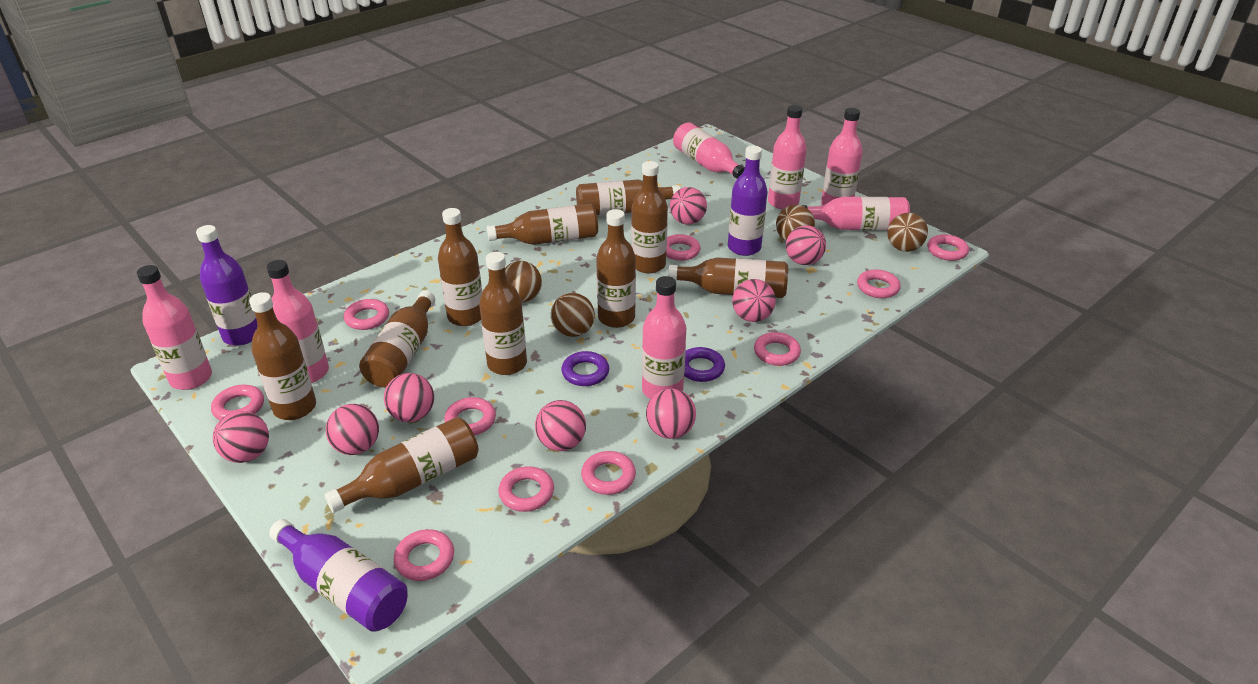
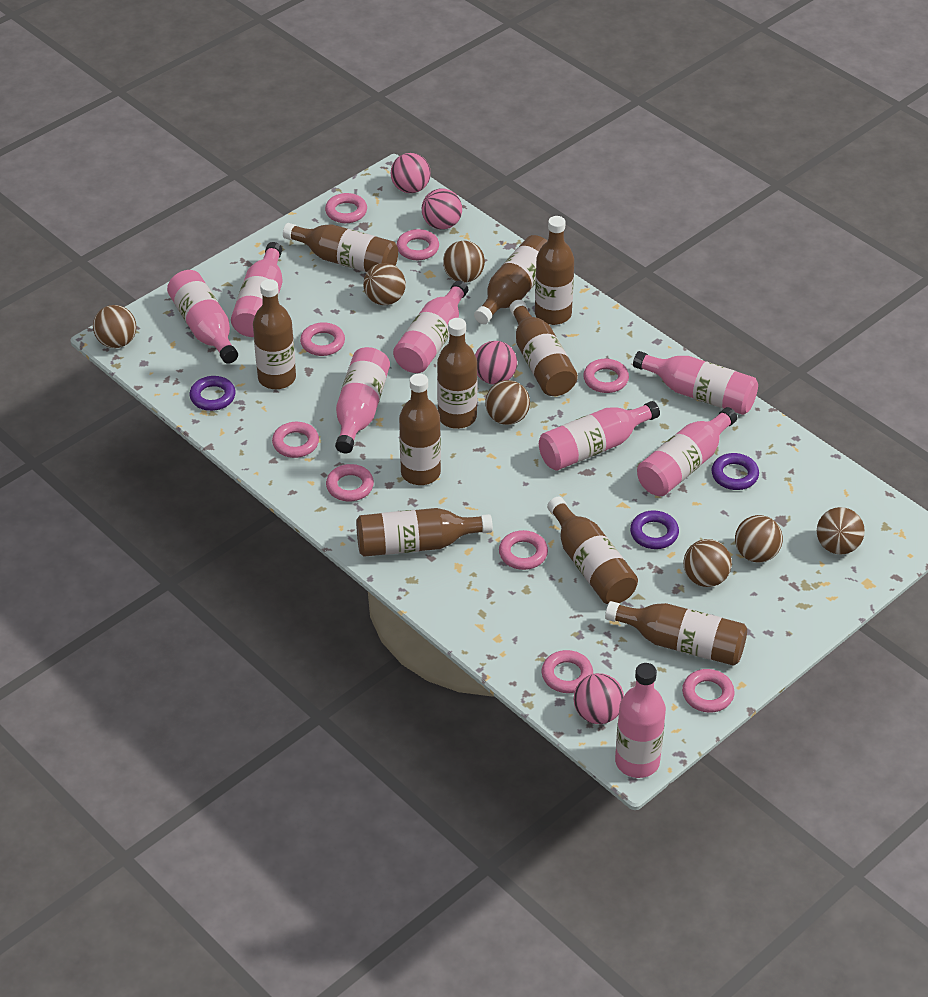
brown ball: [505,261,542,303] [551,293,595,337] [776,205,815,241] [888,213,928,252] = 4 -> [93,305,137,348] [363,263,406,305] [443,241,485,283] [485,380,530,425] [684,539,732,587] [735,515,783,563] [817,507,865,555] = 7
pink ball: [213,411,269,463] [326,404,379,455] [384,373,434,422] [535,400,586,451] [646,389,696,439] [670,187,707,224] [732,279,776,322] [786,225,826,265] = 8 -> [391,153,431,193] [422,189,462,230] [475,341,517,385] [574,673,624,724] = 4
pink bottle: [136,265,212,390] [266,260,329,383] [642,276,686,399] [673,123,745,179] [768,105,807,209] [802,197,910,231] [821,108,863,205] = 7 -> [167,270,238,364] [231,242,283,337] [335,347,390,453] [393,281,468,373] [539,401,660,471] [615,663,666,778] [633,351,758,415] [637,407,737,496] = 8
pink ring: [211,385,264,420] [344,299,389,330] [394,529,454,581] [444,397,496,435] [498,466,554,512] [581,451,636,495] [666,234,700,261] [754,332,801,366] [857,269,901,298] [927,234,969,261] = 10 -> [272,422,319,458] [300,322,345,356] [325,193,367,223] [326,464,374,501] [396,229,439,260] [499,530,548,570] [542,650,593,693] [583,359,629,393] [682,669,735,713] = 9
purple bottle: [196,225,258,346] [269,519,408,632] [728,146,768,256] = 3 -> none = 0
purple ring: [561,351,609,386] [684,347,725,382] = 2 -> [190,376,236,411] [630,510,679,549] [712,453,759,490] = 3

